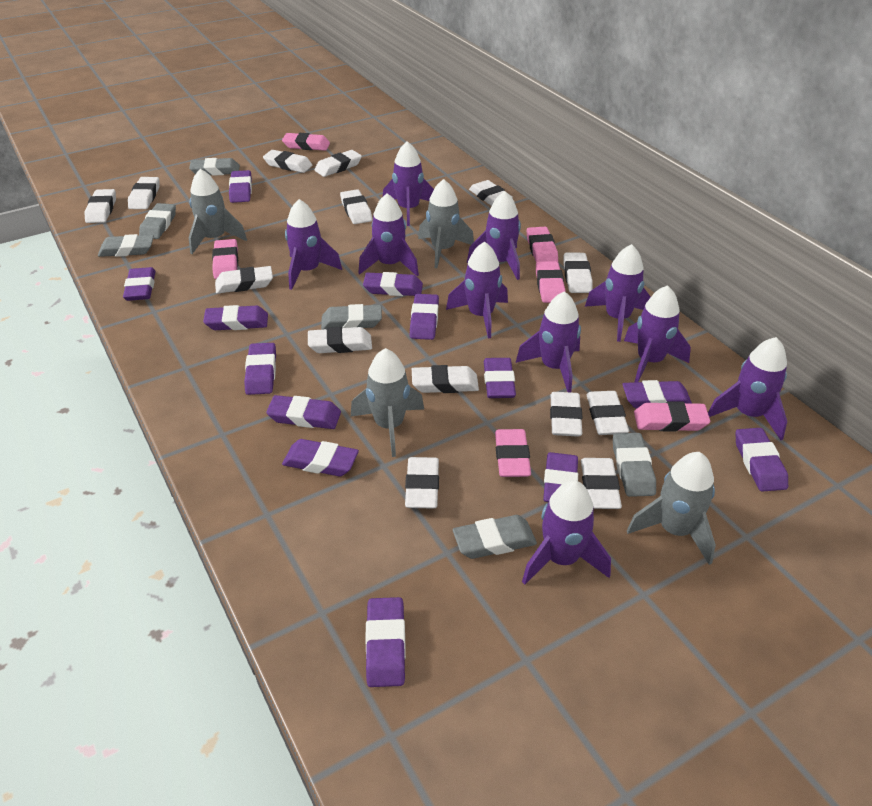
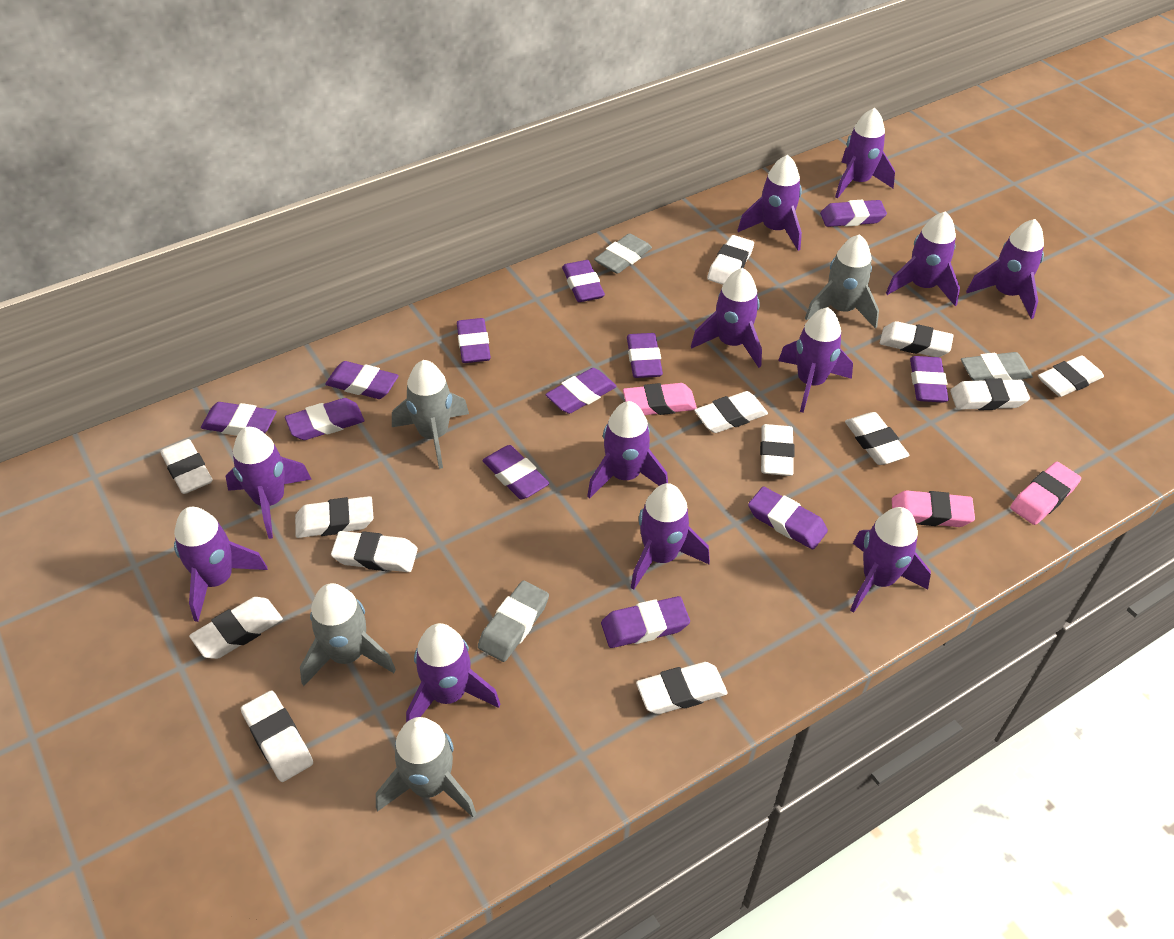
grey eraser: [98,234,154,257] [139,203,176,239] [189,158,240,176] [321,304,382,330] [453,515,537,559] [613,433,656,497] = 6 -> [478,581,549,662] [594,233,652,274] [961,352,1033,381] = 3
pink eraser: [212,239,238,279] [282,133,330,151] [495,429,531,477] [527,227,558,262] [536,261,566,303] [634,401,710,432] = 6 -> [623,383,697,415] [892,490,975,527] [1010,462,1081,525] = 3
purple eraser: [123,267,156,301] [203,305,268,330] [229,170,252,203] [244,343,276,395] [266,395,341,429] [282,439,359,477] [363,272,423,296] [365,597,406,687] [410,294,439,340] [484,358,516,398] [543,452,578,502] [622,380,692,409] [736,428,788,492] = 13 -> [201,402,277,436] [285,398,364,440] [325,361,399,399] [457,318,491,363] [482,445,549,499] [545,368,617,414] [562,260,605,302] [601,596,690,648] [627,333,663,378] [748,487,828,549] [820,200,887,227] [910,356,949,403] = 12
purple rocket: [285,199,342,290] [358,193,419,276] [383,141,434,226] [446,241,508,339] [467,191,521,280] [515,291,581,393] [522,480,611,585] [585,244,651,342] [624,285,691,382] [708,337,787,440] = 10 -> [174,507,268,622] [226,427,312,539] [406,623,500,723] [587,401,668,498] [631,483,710,590] [691,268,762,368] [737,155,802,251] [778,307,853,413] [835,108,895,199] [850,507,931,613] [886,211,960,306] [966,219,1044,319] = 12
white eraser: [84,189,116,223] [128,177,159,209] [215,266,273,294] [263,150,312,173] [308,327,372,353] [314,150,362,177] [340,189,372,224] [405,457,439,509] [412,365,479,393] [469,180,513,206] [550,392,583,437] [563,253,593,293] [581,458,622,509] [587,391,629,435] = 14 -> [160,439,212,494] [189,597,283,659] [241,690,313,782] [295,496,374,538] [331,531,418,572] [636,662,727,714] [694,391,768,433] [707,235,754,285] [760,424,795,476] [845,412,910,465] [880,321,954,357] [950,378,1030,410] [1038,355,1104,397] = 13

